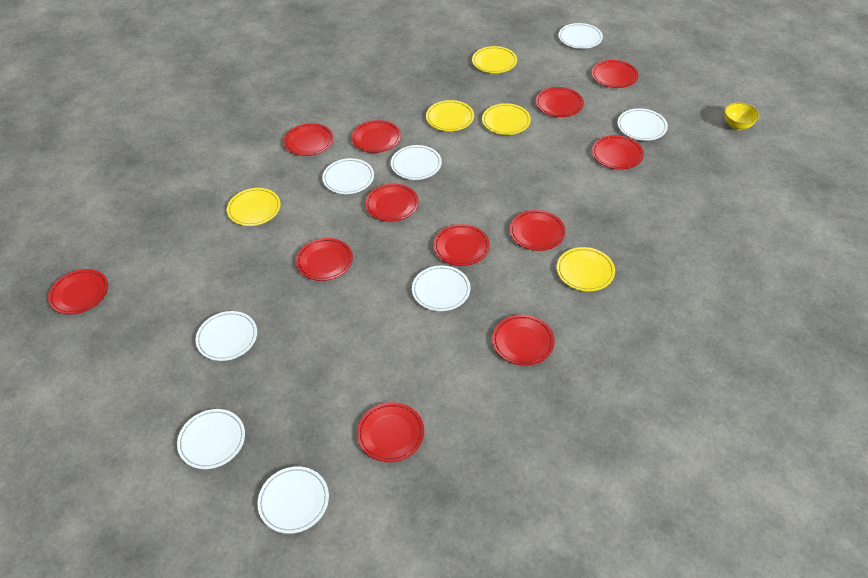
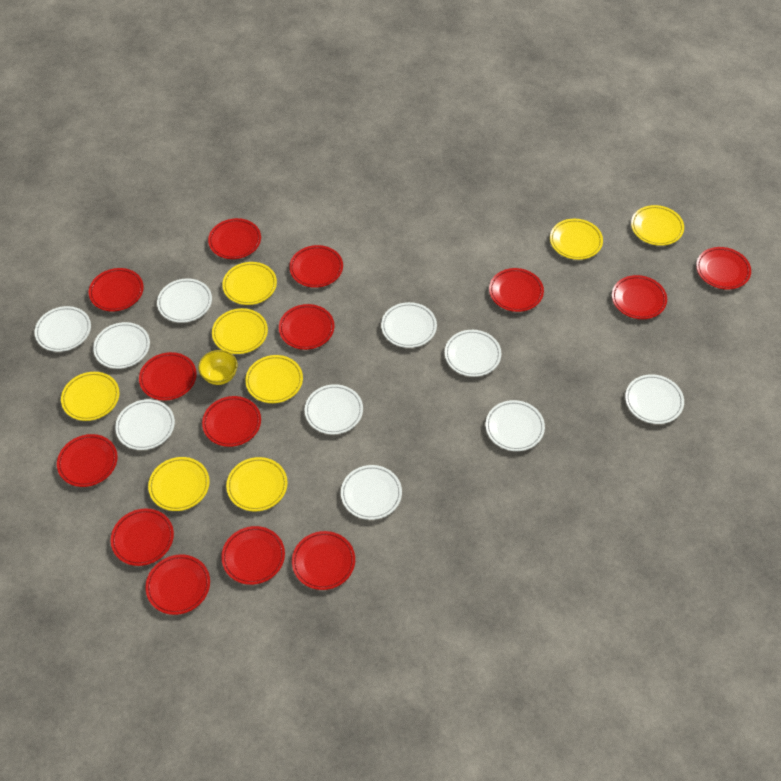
red plate: [48,269,108,315] [284,123,333,156] [296,238,353,281] [352,120,401,153] [357,402,424,462] [365,184,419,222] [434,224,490,266] [492,315,555,366] [510,210,565,251] [536,87,584,117] [592,60,638,88] [592,135,644,170] = 12 -> [57,434,118,487] [89,268,144,311] [111,508,174,566] [139,352,197,400] [145,555,210,615] [202,396,261,447] [208,218,261,259] [221,526,285,585] [279,304,334,350] [289,245,343,288] [292,531,355,590] [489,268,544,312] [612,275,667,319] [696,247,751,290] = 14
white plate: [177,409,245,469] [196,311,257,361] [257,466,329,534] [322,158,374,194] [391,145,442,180] [412,265,470,311] [558,23,603,49] [617,108,668,141] = 8 -> [34,306,91,352] [93,322,150,369] [115,399,175,450] [157,278,212,323] [305,384,363,435] [341,465,402,520] [381,302,437,348] [445,330,501,377] [486,400,545,451] [625,374,684,424] = 10
yellow plate: [227,188,281,226] [426,100,474,131] [472,46,517,73] [482,103,531,135] [557,247,615,291] = 5 -> [61,372,120,421] [148,457,210,511] [212,308,268,354] [222,262,277,305] [226,457,288,511] [245,355,303,403] [550,219,603,260] [631,205,684,246] = 8

